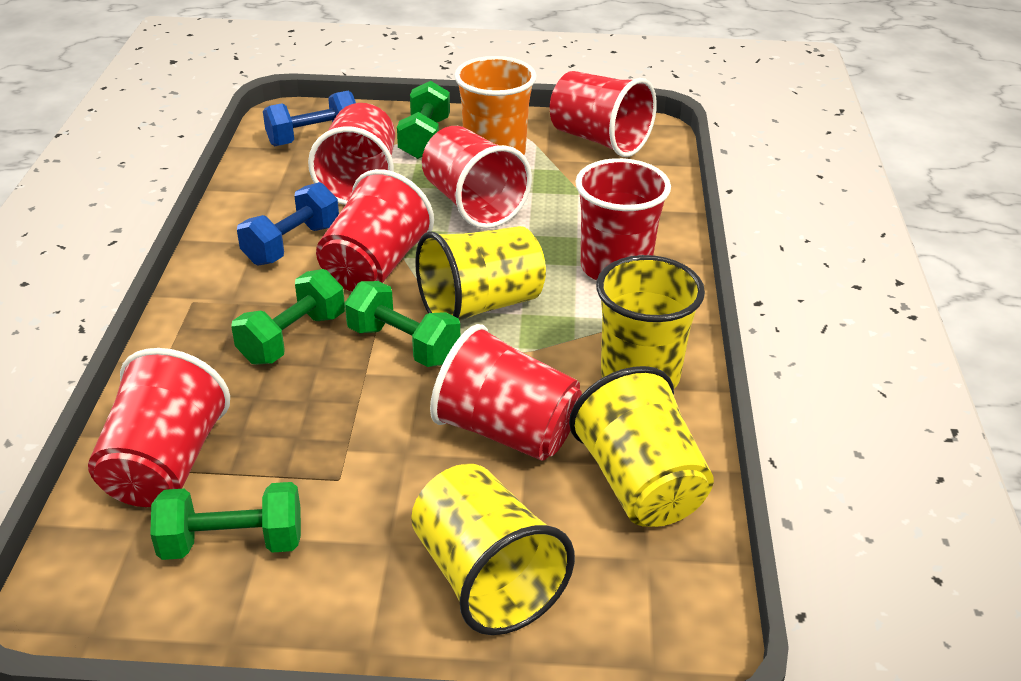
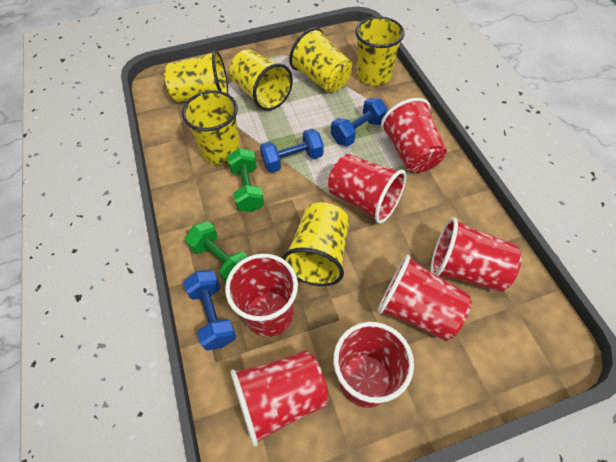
blue dumbbell: [237,182,339,266] [263,91,356,146] = 2 -> [183,270,236,351] [260,129,324,173] [331,98,388,146] = 3
green dumbbell: [150,482,301,560] [231,269,345,365] [345,281,460,367] [397,81,450,159] = 4 -> [185,221,248,282] [227,148,264,212] = 2
orange cup: [454,56,537,155] = 1 -> none = 0
yellow cup: [411,464,575,635] [415,226,546,321] [569,366,714,527] [596,255,705,389] = 4 -> [164,50,228,102] [182,90,240,165] [230,49,293,111] [282,202,349,286] [289,28,352,93] [355,16,405,85] = 6

